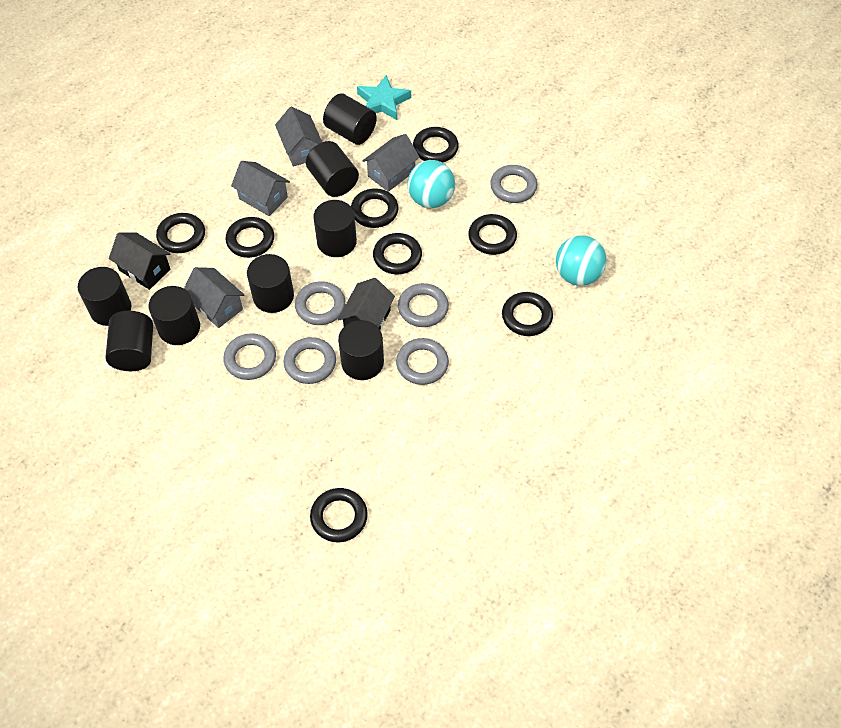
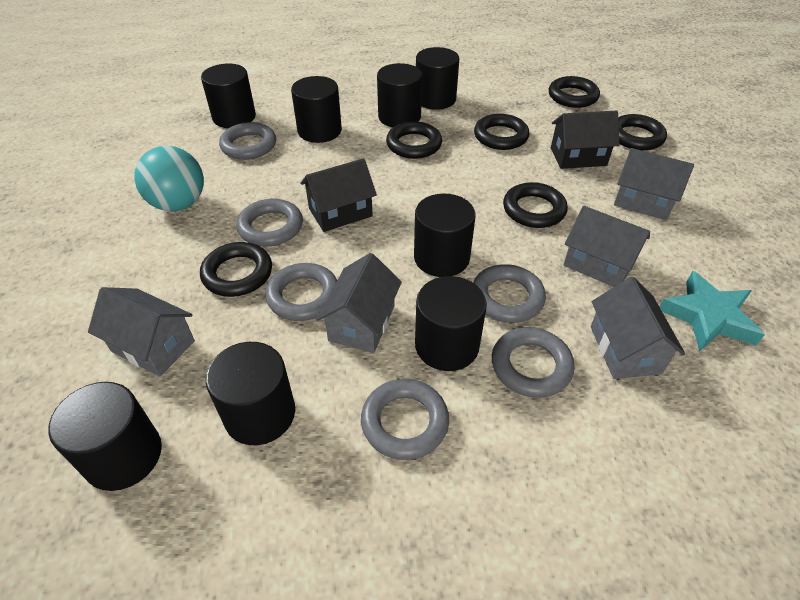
black ring: [156,213,205,253] [225,217,274,258] [310,488,368,542] [351,188,398,228] [373,233,422,275] [413,127,459,163] [468,214,517,255] [502,292,553,336] = 8 -> [200,242,272,297] [386,121,442,159] [474,114,529,150] [503,182,568,228] [549,76,600,108] [618,114,667,150] = 6
grey house: [184,267,244,328] [231,161,290,216] [275,107,322,167] [362,134,420,192] = 4 -> [88,287,195,377] [316,253,402,353] [564,206,650,287] [591,277,685,379] [614,148,694,220] = 5
turquoise ball: [407,160,455,208] [556,235,607,286] = 2 -> [134,146,204,211] = 1

